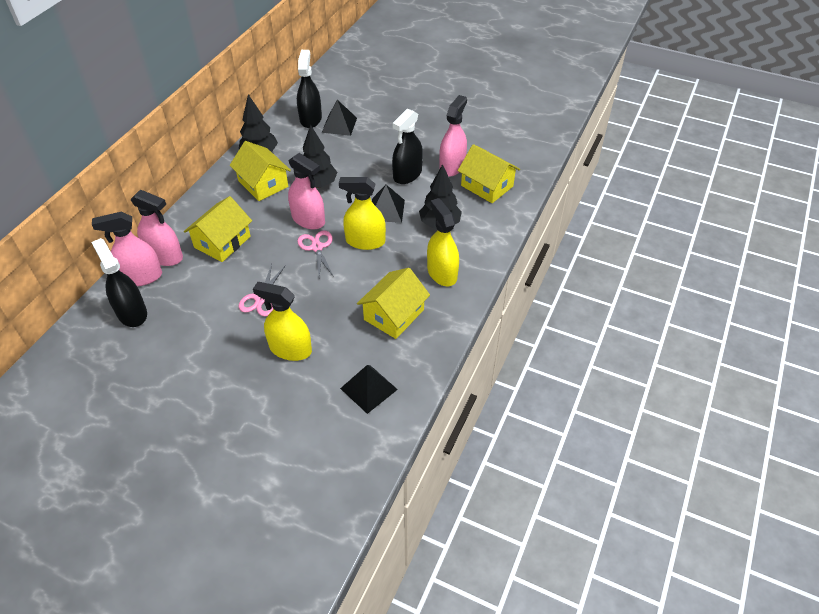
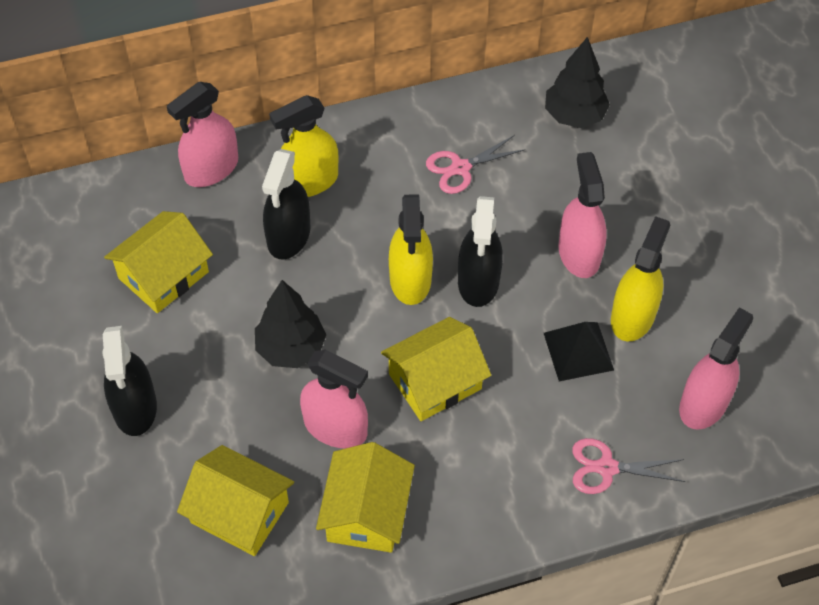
black pyramid: [322,100,357,136] [340,365,398,414] [372,185,405,223] = 3 -> [544,322,614,381] = 1
black tree: [239,94,278,152] [303,125,337,188] [419,164,462,228] = 3 -> [255,280,326,368] [545,37,610,128] = 2

